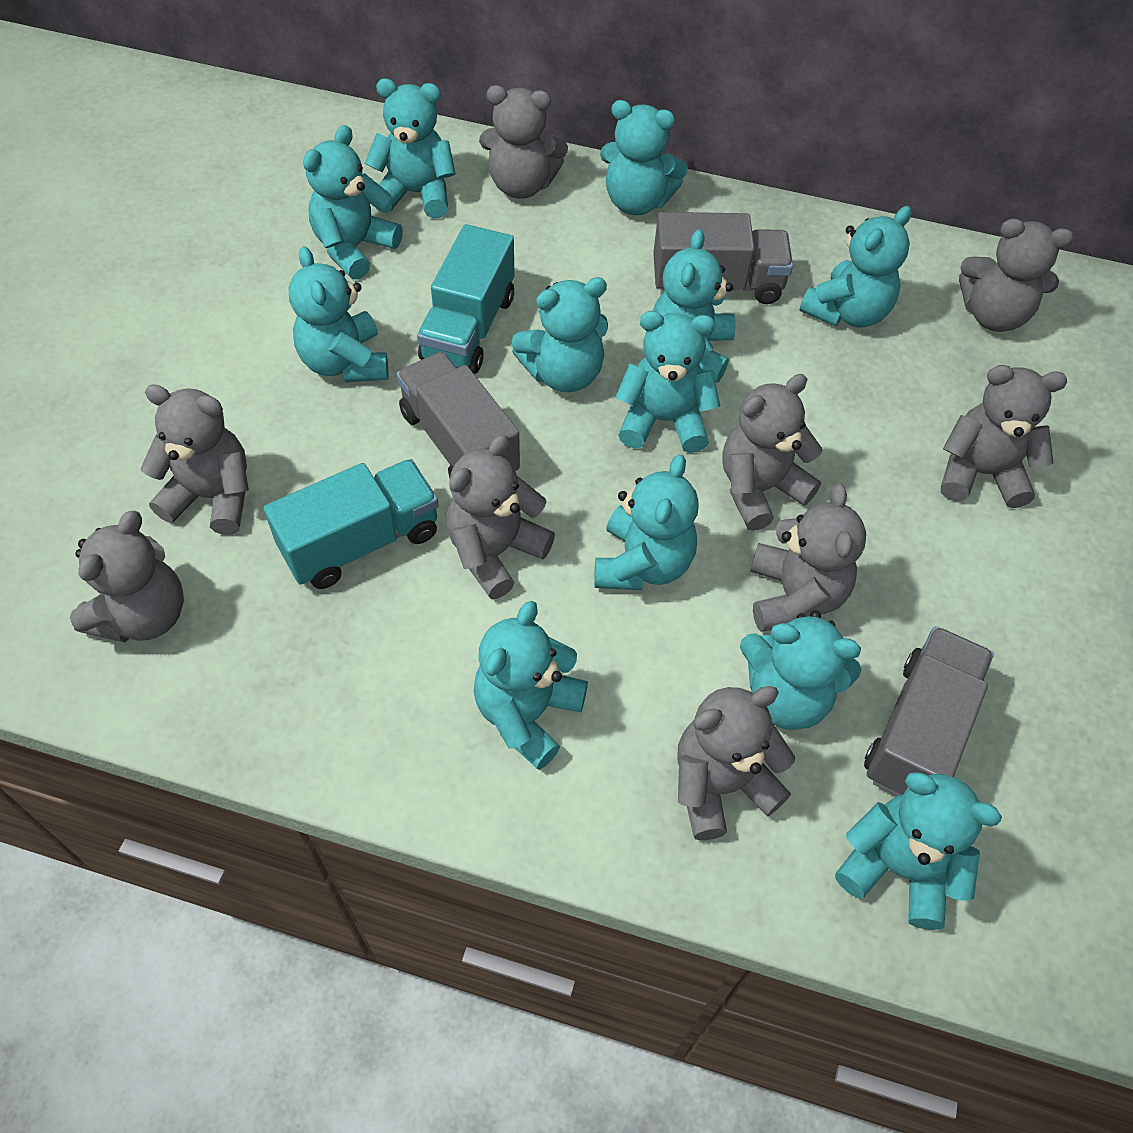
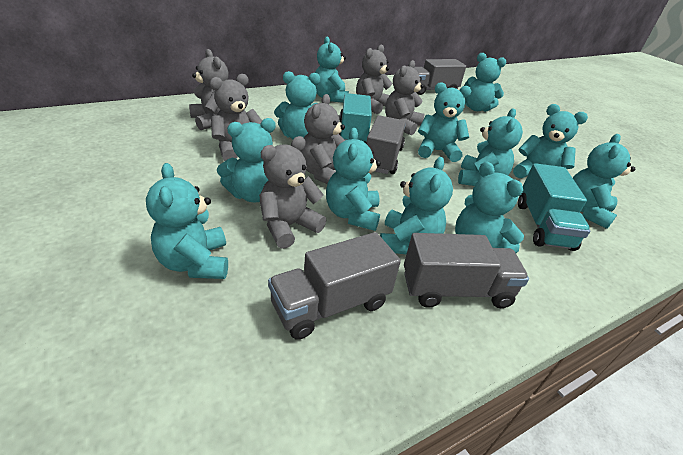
grey teddy bear: [70,511,184,642] [141,384,249,535] [446,435,555,599] [479,85,568,199] [677,686,795,840] [722,374,822,531] [750,484,866,632] [941,365,1067,508] [959,218,1073,332] = 9 -> [189,49,229,130] [210,74,262,161] [259,136,326,249] [301,94,345,184] [356,45,392,114] [385,60,425,135] = 6
grey truck: [397,352,520,478] [653,212,793,304] [864,626,994,796] = 3 -> [268,232,401,340] [366,115,406,174] [404,233,529,308] [414,59,466,95] = 4

